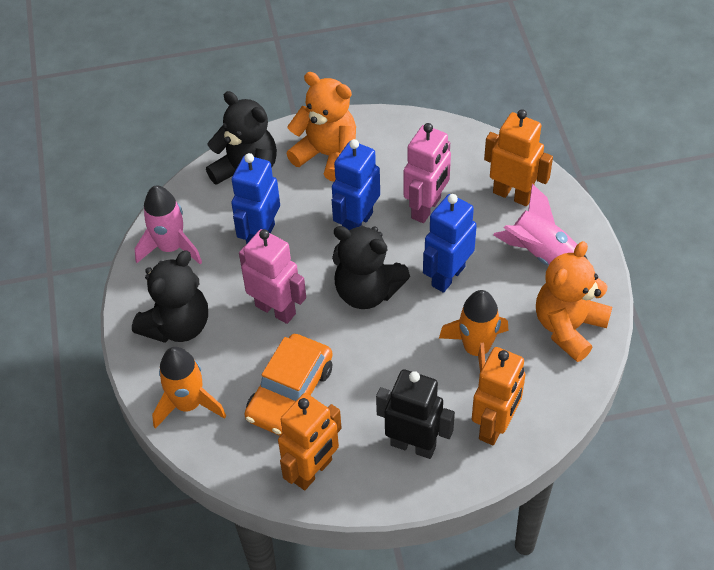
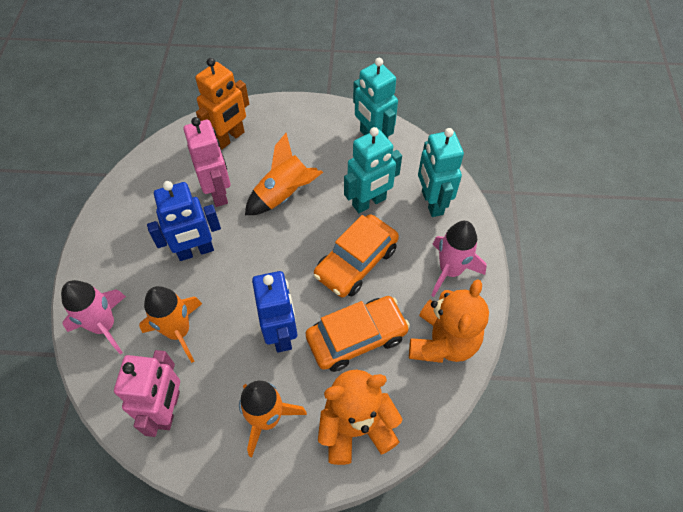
black robot: [376,369,455,459] = 1 -> none = 0
black teddy bear: [132,250,208,343] [206,91,277,185] [332,225,410,309] = 3 -> none = 0
blue robot: [231,153,280,244] [332,139,380,230] [423,194,477,293] = 3 -> [147,181,221,261] [252,271,297,353] = 2
orange car: [244,334,333,436] = 1 -> [305,296,410,372] [314,214,399,297] = 2
orange robot: [278,393,342,490] [472,347,526,445] [484,109,553,206] = 3 -> [195,58,249,149] = 1
orange rocket: [152,347,226,429] [439,290,509,372] = 2 -> [139,286,202,363] [239,381,307,457] [245,133,323,215] = 3
turquoise robot: none = 0 -> [344,127,402,213] [353,58,398,138] [418,128,464,217] = 3

